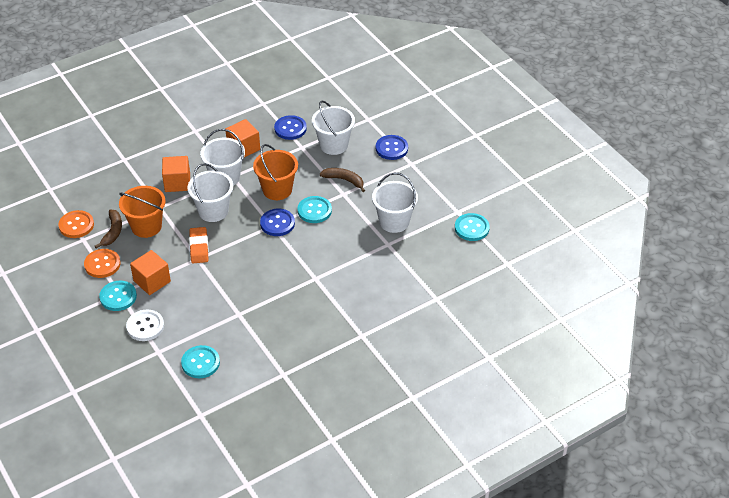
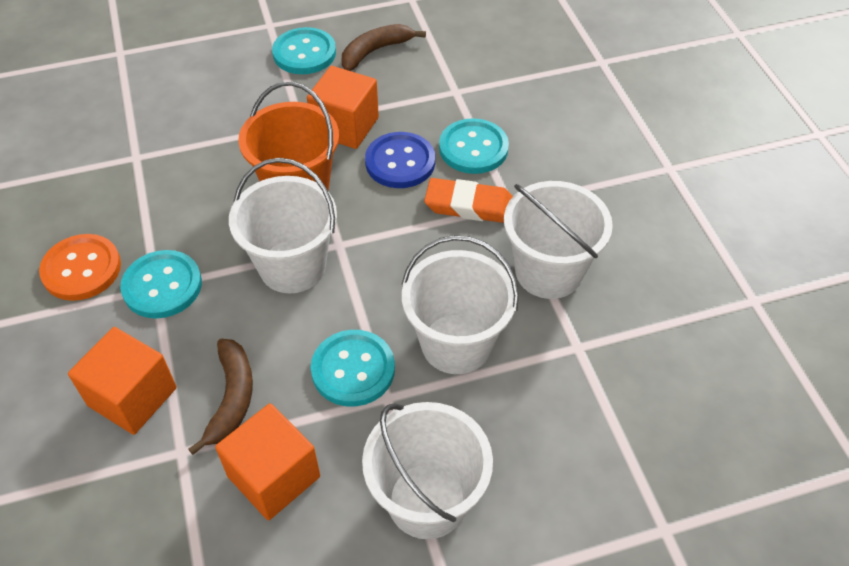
blue button: [260,209,295,236] [274,115,307,140] [376,135,408,160] = 3 -> [365,132,435,188] = 1
orange bucket: [119,186,166,238] [253,144,298,200] = 2 -> [238,82,339,191] = 1
orange button: [58,210,94,238] [84,249,121,278] = 2 -> [39,234,121,301] = 1
white button: [126,310,164,341] = 1 -> none = 0

